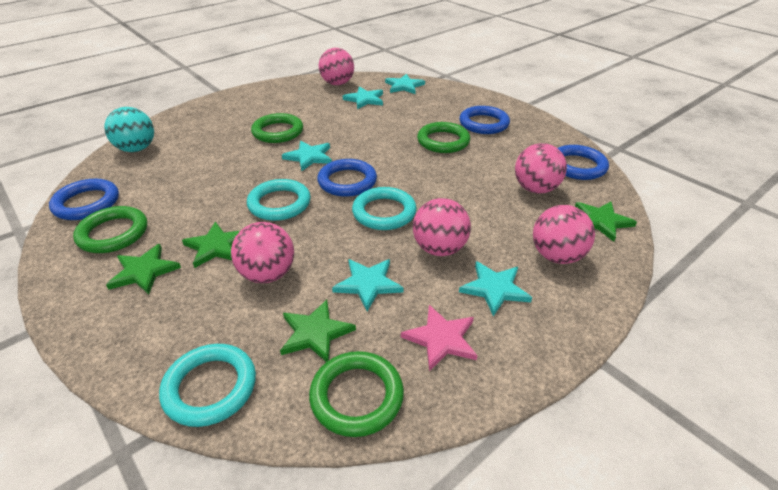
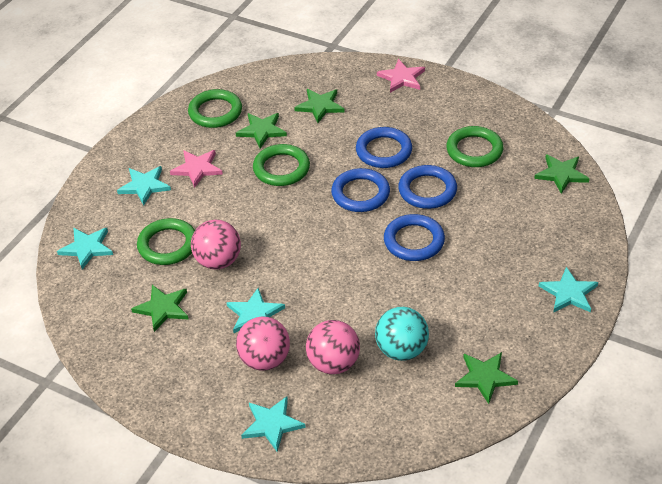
green star: [106,244,181,294] [182,222,240,268] [280,300,356,362] [575,201,637,242] = 4 -> [131,285,189,332] [236,113,287,148] [294,89,344,123] [455,352,518,404] [534,154,589,194] = 5
pink ball: [231,222,294,283] [319,48,354,85] [413,198,471,256] [515,143,567,194] [533,205,595,264] = 5 -> [191,220,241,269] [236,317,290,371] [306,320,360,374] = 3
pink star: [401,305,478,371] = 1 -> [170,150,223,188] [377,59,425,93] = 2
turquoise ring: [159,344,256,427] [247,179,311,221] [352,187,417,230] = 3 -> none = 0

